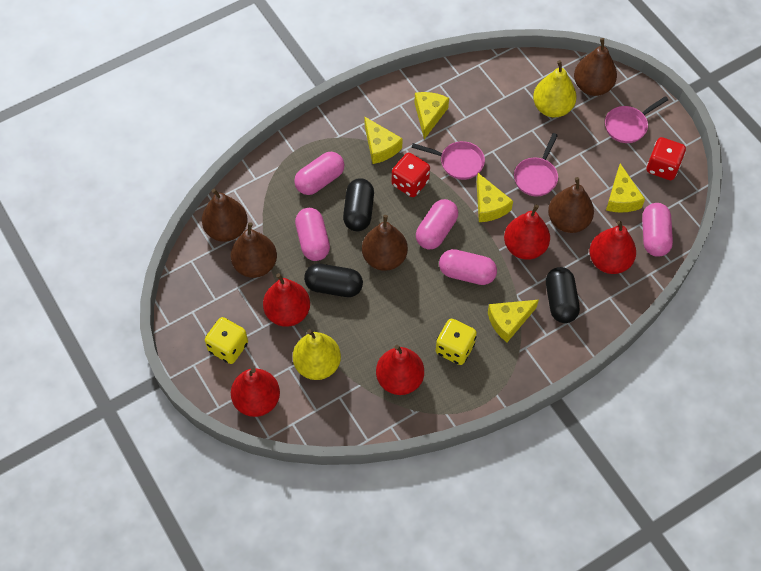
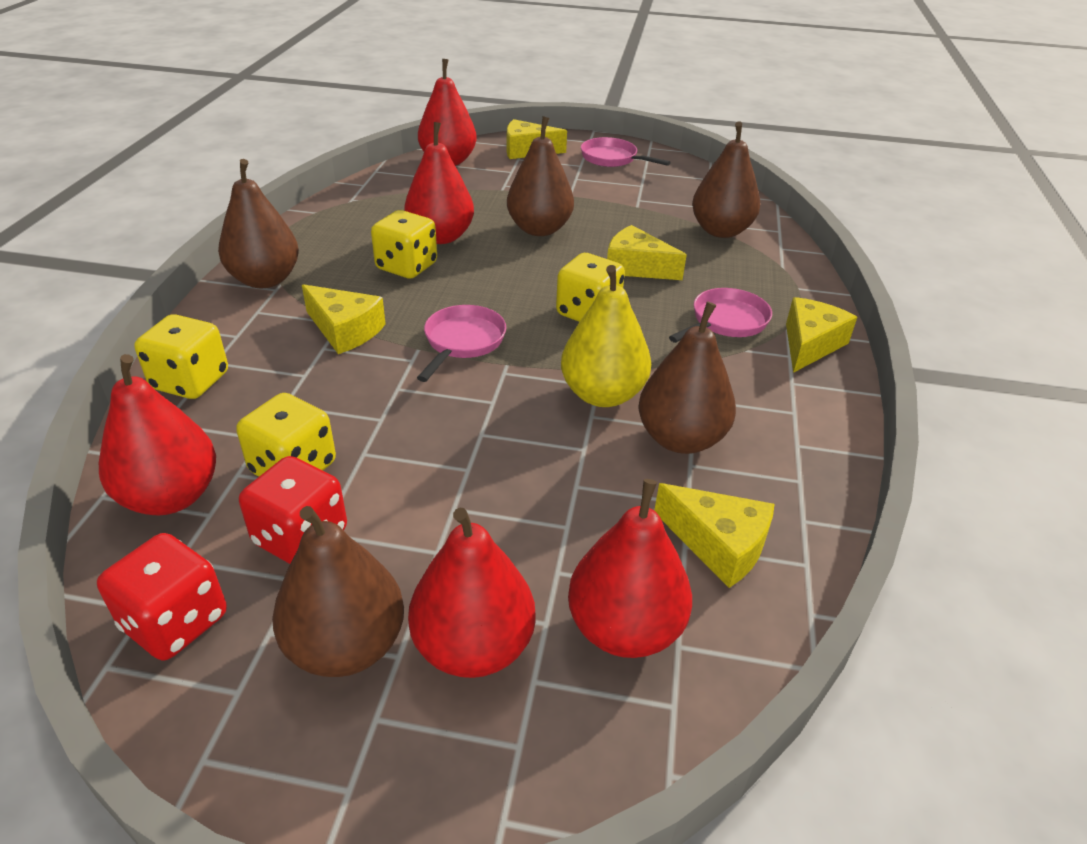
black capsule: [304,264,363,297] [343,178,374,231] [546,267,580,323] = 3 -> none = 0
pink capsule: [294,152,345,195] [295,208,330,261] [416,199,458,249] [439,249,497,285] [642,203,673,257] = 5 -> none = 0
yellow dice: [205,317,248,364] [436,319,477,365] = 2 -> [134,314,228,399] [236,393,336,477] [371,210,437,278] [556,253,625,322] = 4
yellow pear: [293,329,341,380] [533,60,577,118] = 2 -> [561,265,651,407] = 1

